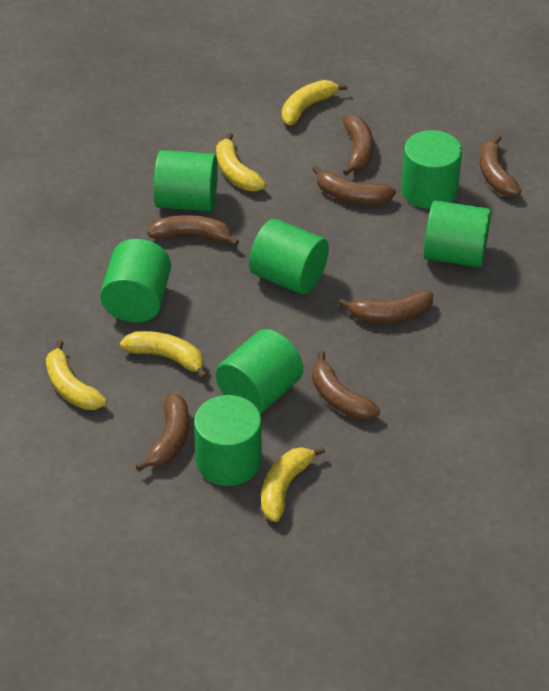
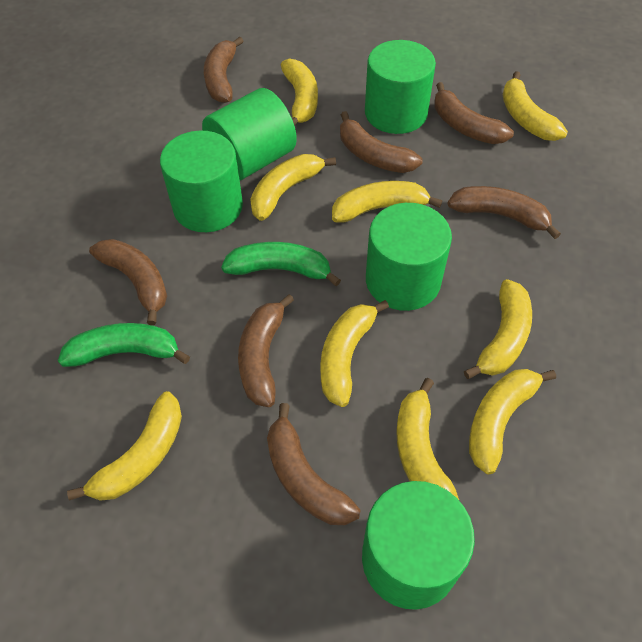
green banana: none = 0 -> [58,323,190,367] [221,242,341,286] = 2
green cylinder: [100,239,171,323] [153,150,218,211] [194,395,262,486] [216,329,303,414] [249,219,329,294] [401,130,462,209] [424,200,491,267] = 7 -> [160,131,243,232] [202,88,297,181] [362,481,475,610] [365,40,436,134] [366,203,452,311] = 5
yellow banana: [46,340,107,410] [120,331,208,379] [216,132,266,191] [261,446,325,522] [282,80,348,126] = 5 -> [67,391,182,501] [250,154,336,221] [281,58,318,126] [320,300,389,407] [332,181,442,222] [396,378,459,500] [464,279,532,379] [469,369,556,475] [502,71,568,141] = 9

